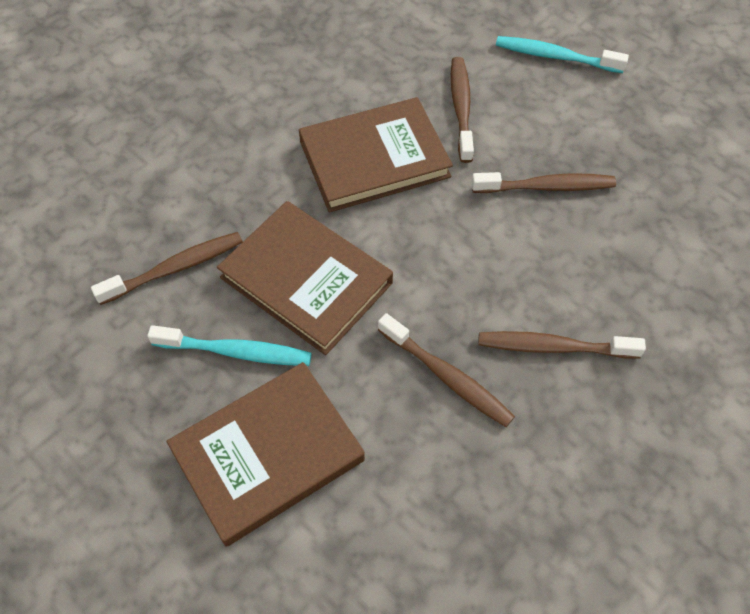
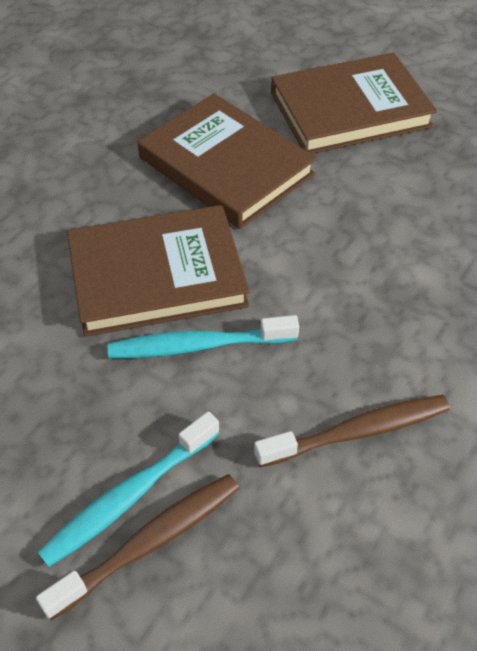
brown toothbrush: [91,232,243,305] [378,313,515,427] [451,57,474,163] [472,172,616,193] [478,331,646,359] = 5 -> [36,474,239,620] [254,395,450,467] = 2

